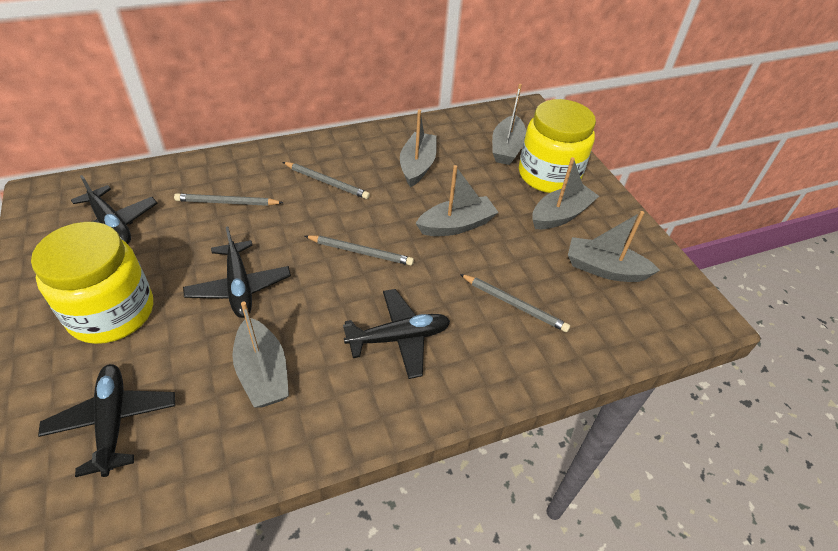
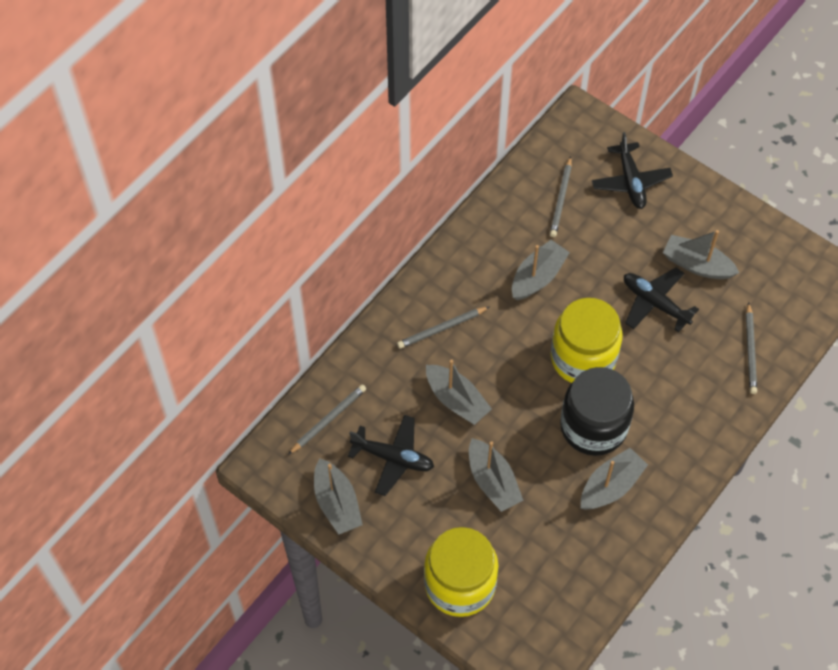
black jar: none = 0 -> [560,367,634,456] = 1
black plane: [38,364,175,477] [71,175,158,244] [183,226,291,318] [343,289,450,379] = 4 -> [348,415,434,496] [592,132,673,209] [624,267,699,333] = 3

